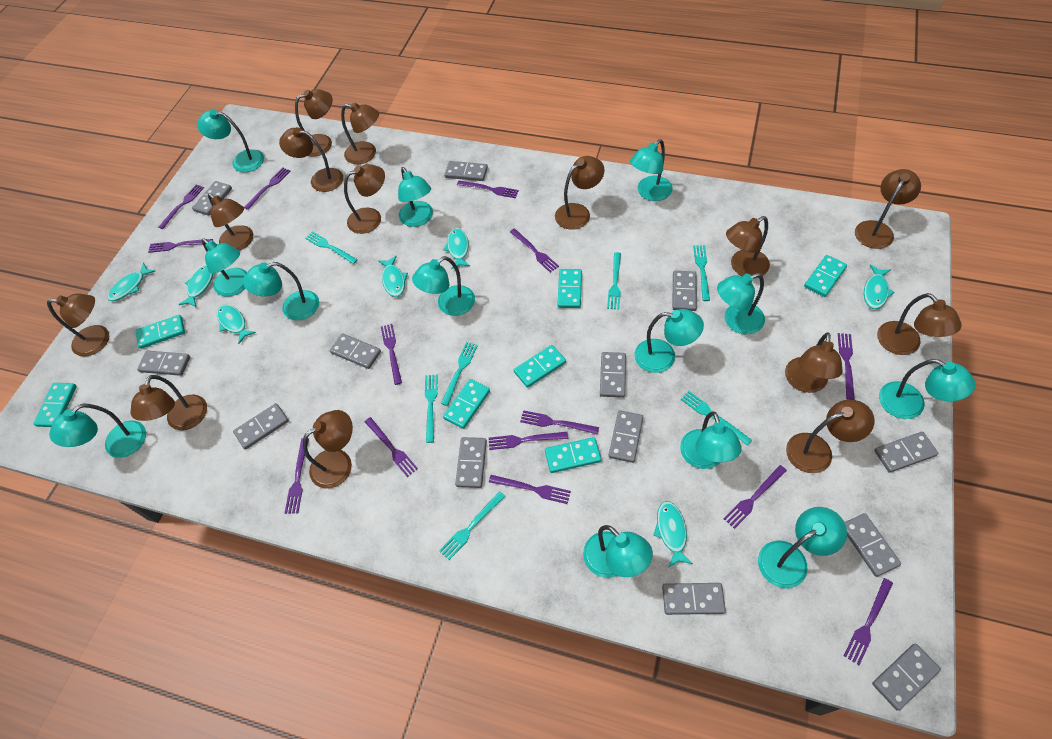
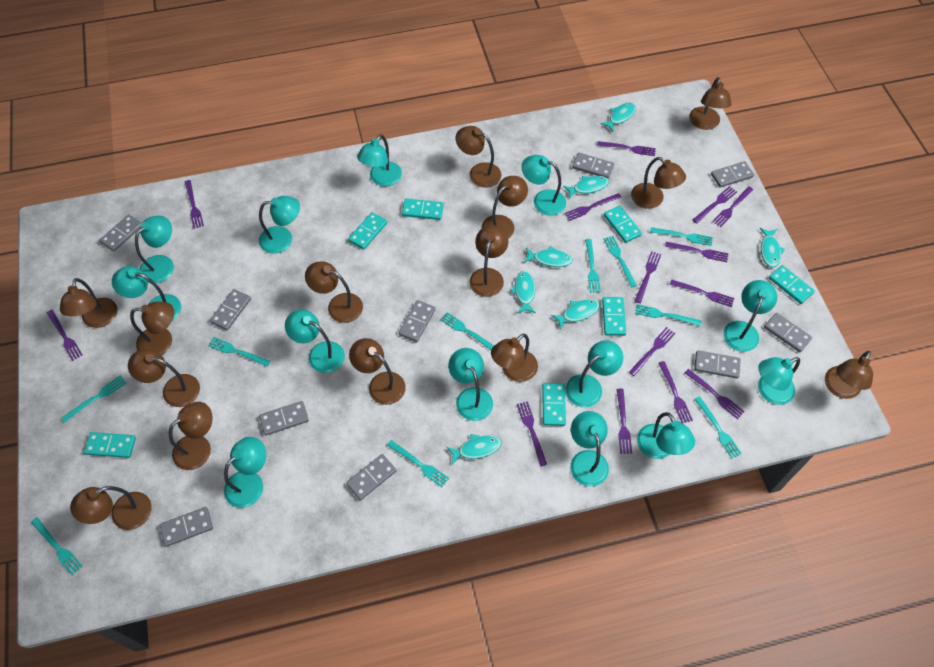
grey domino: [137,351,190,376] [192,181,232,216] [233,403,289,450] [330,333,381,369] [444,161,488,181] [455,437,487,488] [600,352,626,398] [609,410,643,463] [662,583,726,615] [673,271,697,311] [845,513,901,577] [872,644,941,711] [874,432,938,473] = 13 -> [99,214,142,252] [160,507,213,547] [210,289,251,331] [259,401,309,436] [346,454,397,500] [398,300,436,342] [572,153,614,179] [694,350,741,379] [711,161,754,188] [764,313,812,352] = 10
turquoise fork: [305,231,358,264] [425,374,438,443] [439,491,505,560] [441,342,478,406] [607,252,621,310] [681,391,752,445] [693,245,710,301] = 7 -> [31,517,83,575] [61,375,126,423] [208,337,270,367] [387,440,449,487] [440,312,494,350] [585,239,601,293] [604,236,637,287] [635,304,701,326] [650,227,713,246] [694,396,742,459] = 10

